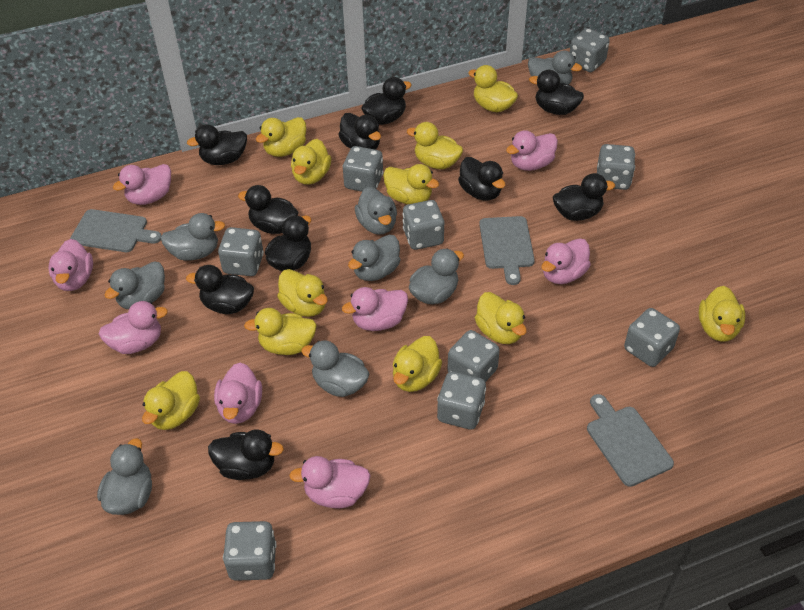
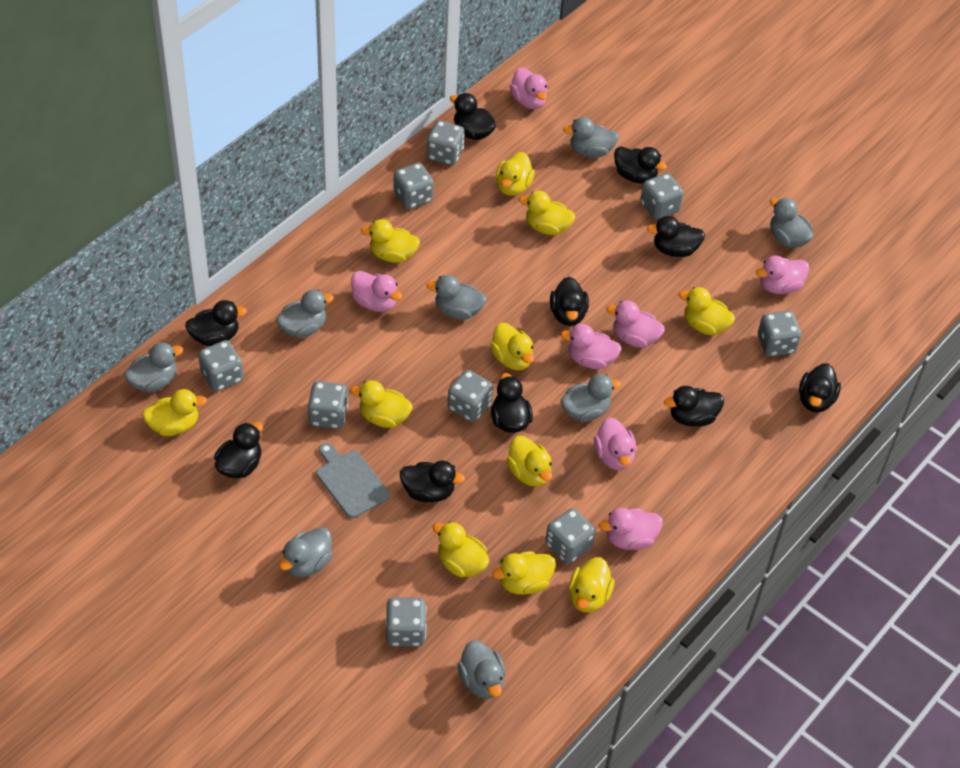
grey cutting board: [70,209,161,252] [479,216,535,285] [587,394,674,487] = 3 -> [316,442,390,518] = 1
pink duck: [48,239,93,291] [99,301,168,354] [113,164,171,205] [214,363,262,424] [289,456,371,508] [342,287,408,331] [506,130,558,171] [541,238,591,284] = 8 -> [351,271,402,312] [510,67,547,109] [560,324,622,369] [594,417,636,470] [599,508,663,550] [606,301,665,348] [756,255,809,294] = 7

